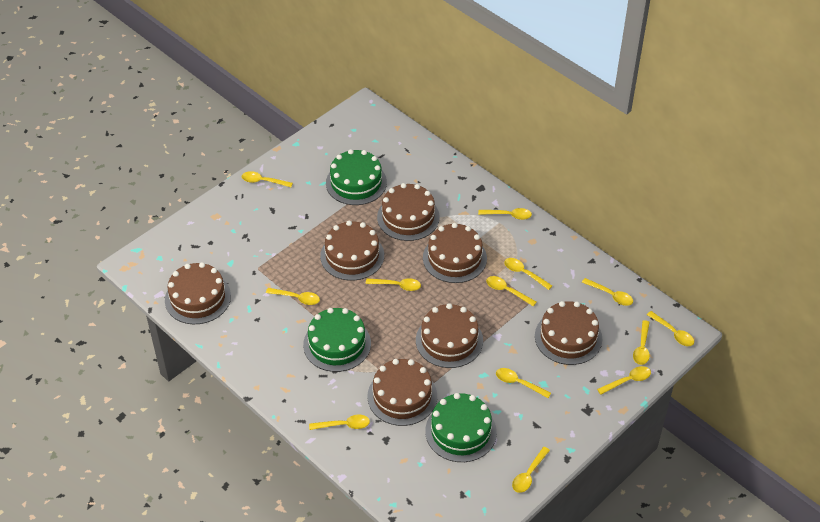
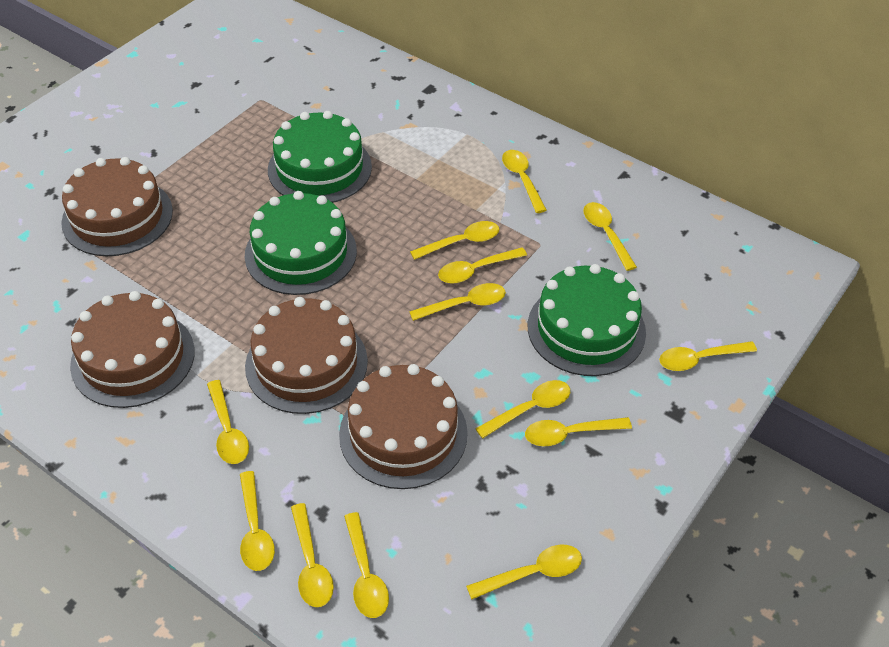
brown cake: [165,262,231,324] [320,221,384,281] [367,359,437,426] [377,183,440,241] [416,303,483,368] [423,223,487,283] [535,301,602,365] = 7 -> [61,157,173,256] [70,291,195,408] [245,297,368,414] [339,364,468,489] = 4

